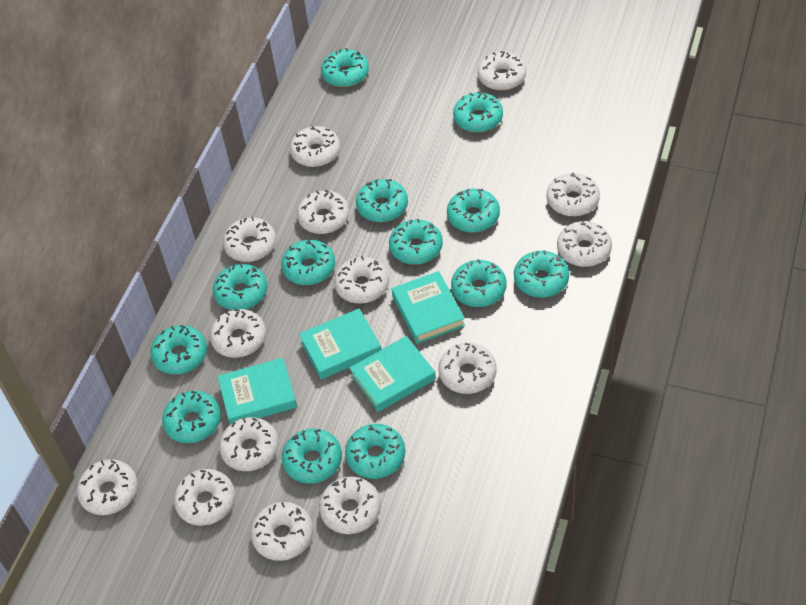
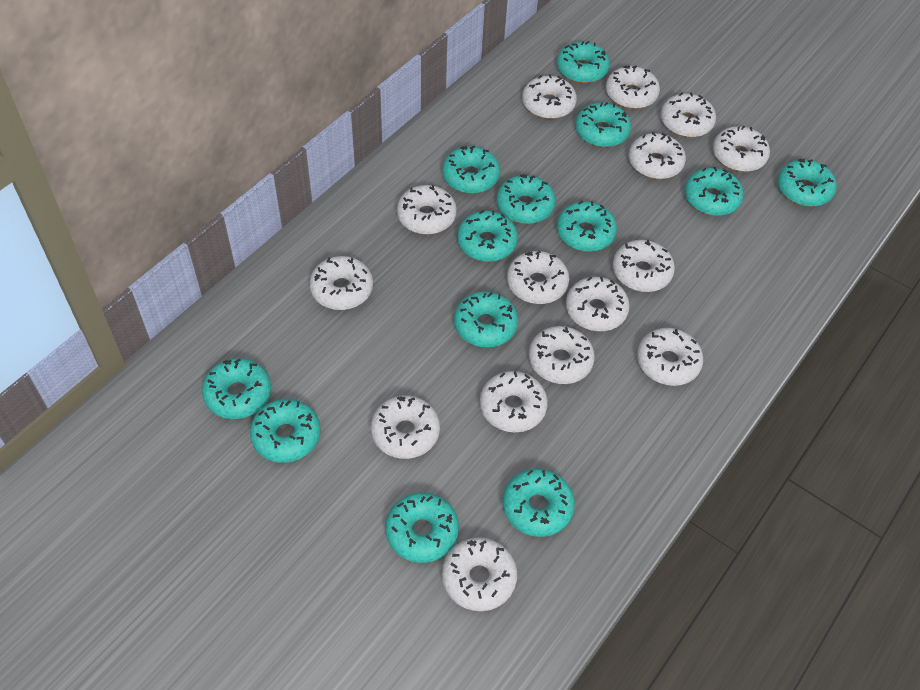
turquoise book: [217,358,297,424] [299,309,381,379] [349,336,436,412] [391,271,465,344] = 4 -> none = 0
white donut: [77,459,138,515] [174,469,235,526] [210,309,266,358] [219,417,279,471] [223,217,276,262] [251,502,313,561] [290,126,340,167] [297,190,349,234] [319,477,381,534] [334,256,389,303] [439,343,496,394] [478,51,526,90] [547,172,600,216] [557,221,612,267] = 14 -> [310,256,373,310] [371,395,440,459] [397,185,457,234] [442,537,517,611] [480,371,548,432] [507,251,569,304] [522,74,577,119] [529,326,595,384] [566,277,630,331] [606,65,660,109] [613,240,675,292] [629,132,686,179] [637,328,703,386] [661,92,716,137] [713,126,770,172] = 15

